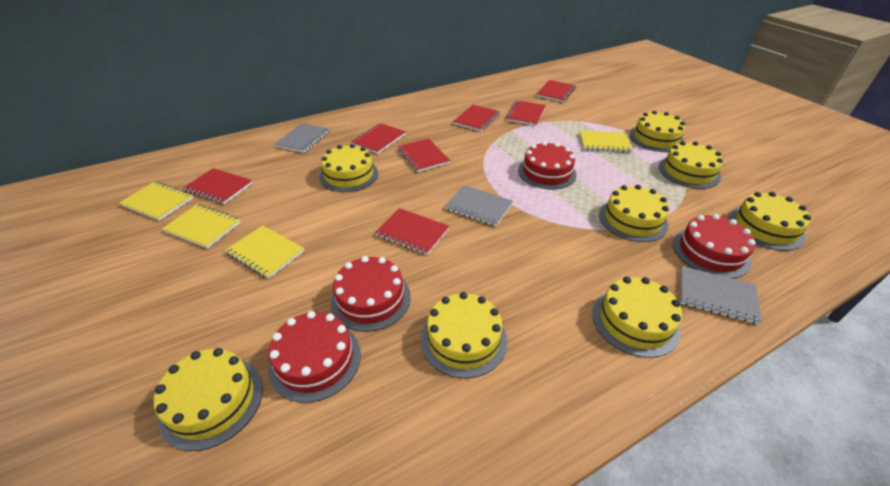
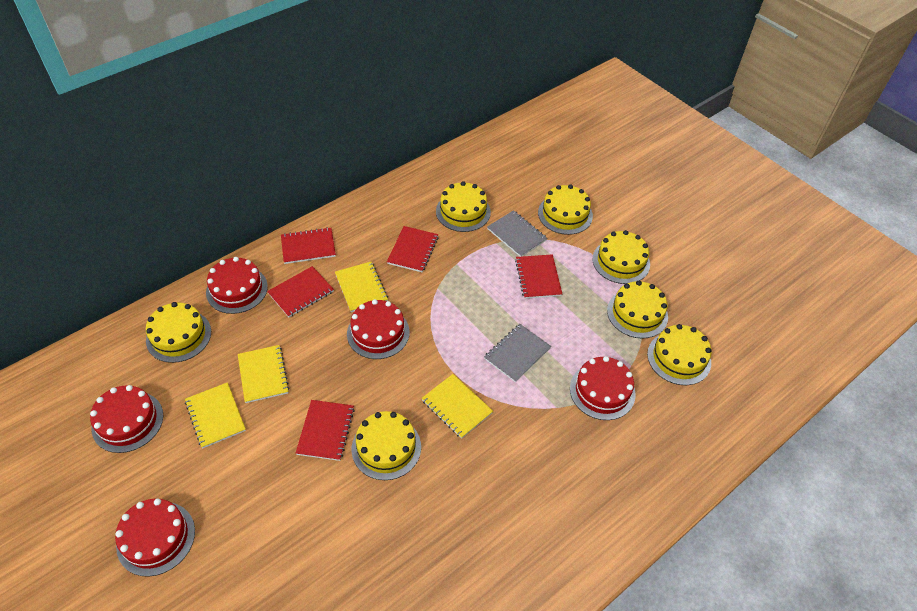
grey notebook: [275,123,329,153] [445,185,513,226] [680,266,762,325] = 3 -> [484,324,551,382] [487,210,547,257] = 2
red cake: [268,311,361,403] [330,256,411,332] [518,141,577,189] [673,214,755,279] = 4 -> [90,385,163,453] [115,498,195,576] [206,257,268,314] [347,299,410,359] [570,356,636,420] = 5
red notebook: [183,168,253,204] [351,123,406,154] [375,208,449,255] [398,138,450,172] [453,105,500,131] [506,100,546,126] [536,80,576,102] = 7 -> [267,266,334,317] [281,227,336,264] [296,400,355,461] [387,226,438,272] [515,254,562,299] = 5
yellow cake: [154,348,263,451] [320,144,378,192] [421,292,507,378] [592,277,682,358] [599,185,669,242] [629,111,686,152] [659,141,723,189] [729,192,811,251] = 8 -> [146,302,211,363] [352,411,421,480] [436,181,491,232] [538,185,593,235] [592,230,650,284] [607,281,668,338] [647,324,712,385] = 7

